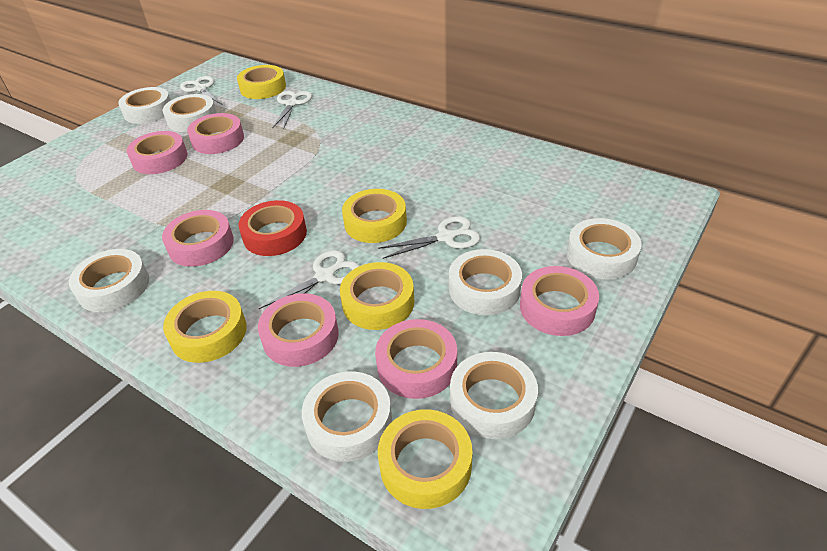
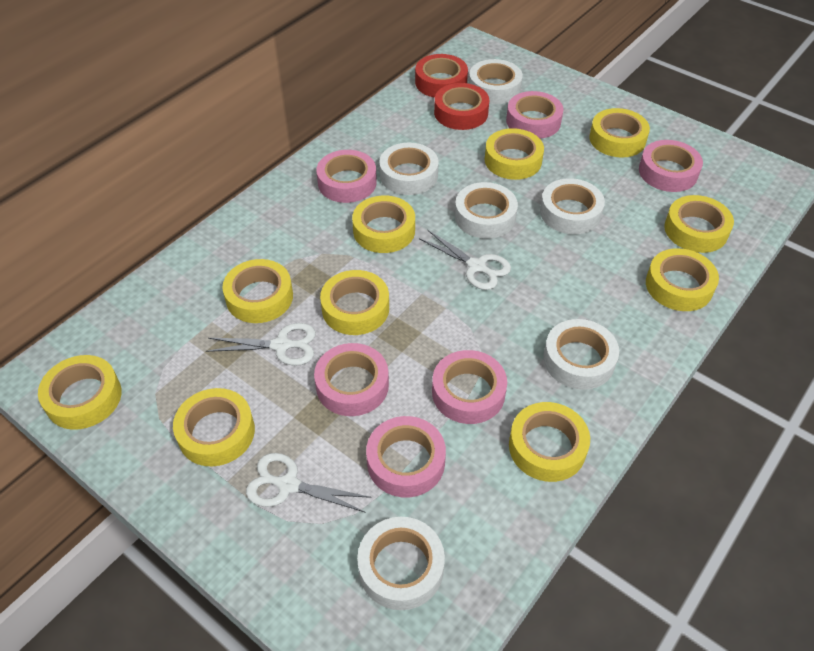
red tape: [238,200,307,256] = 1 -> [415,54,468,98] [434,83,489,130] = 2
white scissors: [180,76,223,105] [259,250,359,309] [272,91,312,130] [378,216,480,259] = 4 -> [206,323,316,366] [246,453,372,513] [419,230,511,290] = 3
white tape: [69,249,149,312] [118,87,171,124] [163,94,217,132] [302,371,392,462] [449,249,522,315] [450,352,538,439] [567,218,642,280] = 7 -> [357,517,445,610] [379,143,439,195] [455,182,518,239] [469,59,523,104] [540,178,605,234] [543,319,619,390] = 6
yellow tape: [163,291,247,363] [237,65,286,99] [340,262,414,330] [342,189,407,243] [378,409,473,509] = 5 -> [38,355,122,430] [173,388,255,466] [222,259,293,323] [320,270,389,335] [352,195,415,253] [485,128,544,180] [509,402,590,482] [589,108,650,158] [646,248,719,311] [664,195,734,253] = 10

